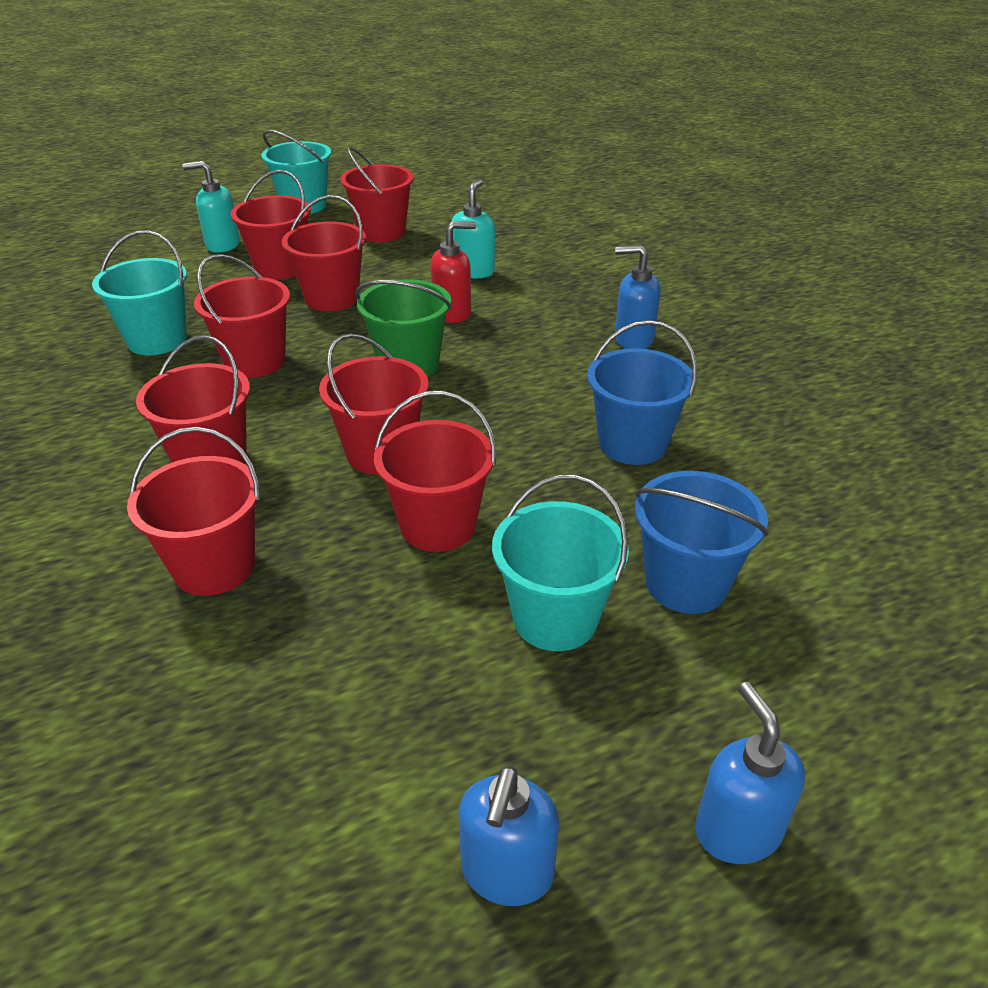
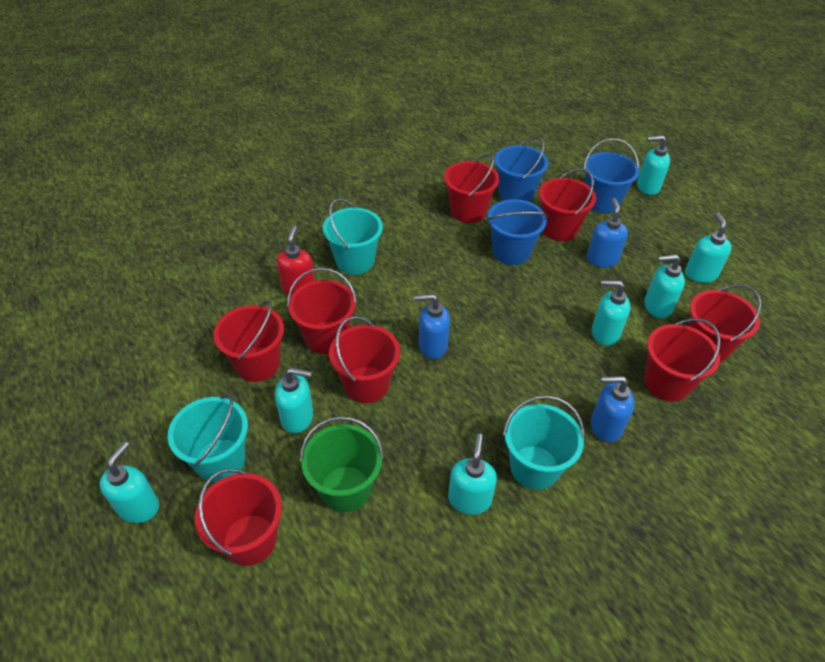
blue bucket: [587,320,697,465] [635,471,768,614] = 2 -> [487,199,548,265] [495,137,548,202] [584,138,639,213] = 3
turquoise soap dispenser: [182,161,240,253] [451,179,495,279] = 2 -> [99,441,159,523] [275,368,313,434] [448,434,497,515] [592,280,631,346] [637,135,670,195] [644,254,685,318] [685,212,732,283] = 7

